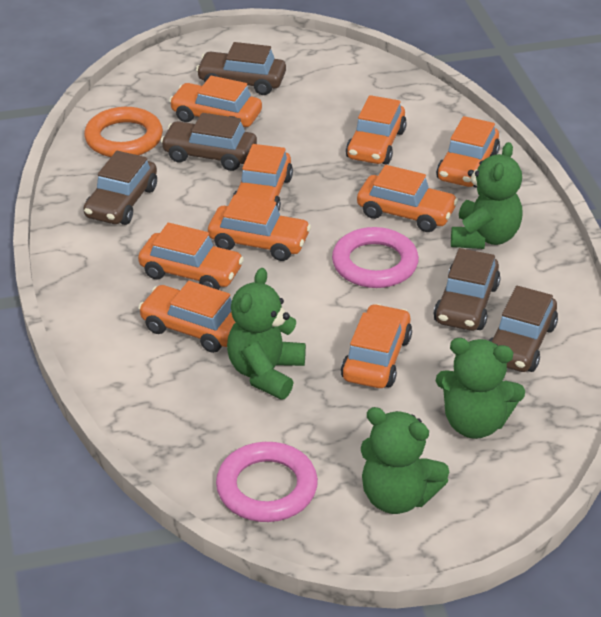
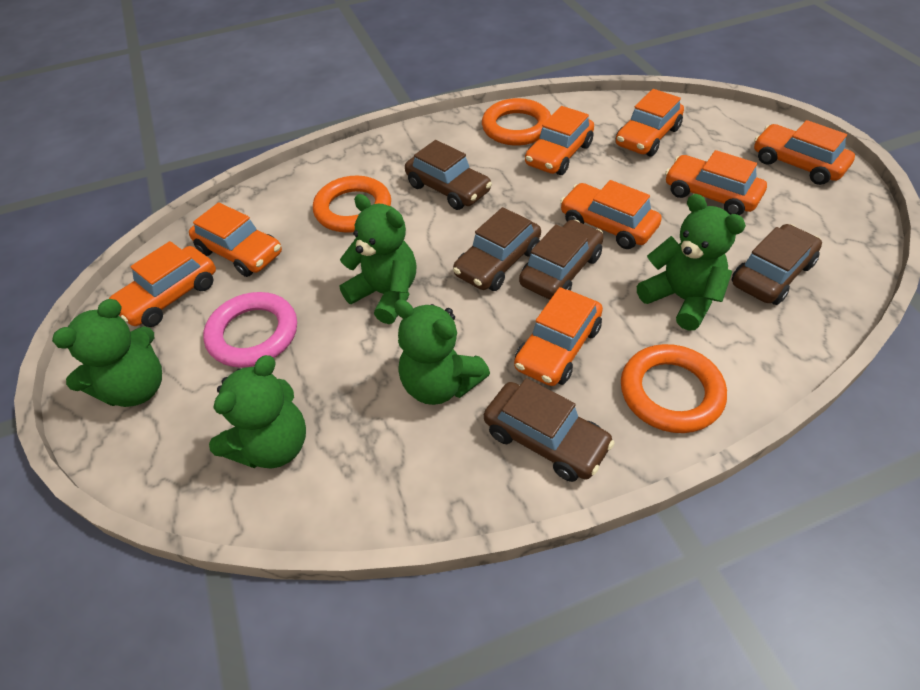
green teddy bear: [227,268,306,400] [361,407,449,514] [436,338,525,439] [451,142,523,249] = 4 -> [52,299,162,407] [209,355,306,469] [340,194,417,324] [394,299,490,405] [637,194,746,331] = 5
orange car: [138,223,244,290] [138,281,235,353] [169,76,262,127] [208,195,311,261] [232,144,293,211] [341,304,412,388] [346,95,407,165] [357,165,458,232] [436,116,500,188] = 9 -> [109,241,216,327] [189,202,282,277] [514,287,603,386] [525,106,594,175] [560,180,662,249] [615,89,684,157] [665,150,767,215] [754,120,855,185] = 8
orange ring: [84,107,163,157] = 1 -> [313,176,391,233] [482,98,551,146] [621,344,727,433] = 3
pink ring: [216,442,318,522] [332,227,419,288] = 2 -> [203,292,297,368] = 1

